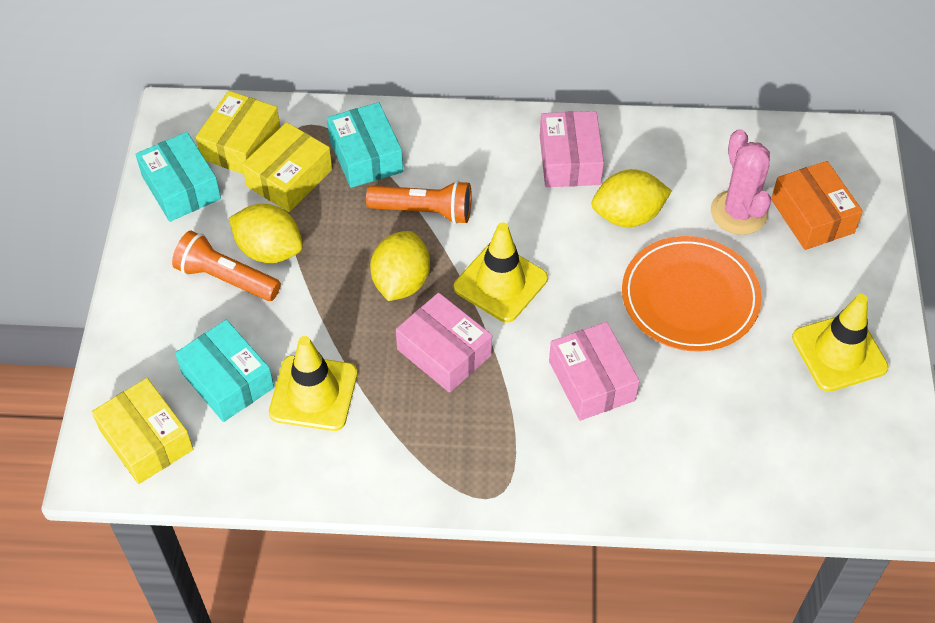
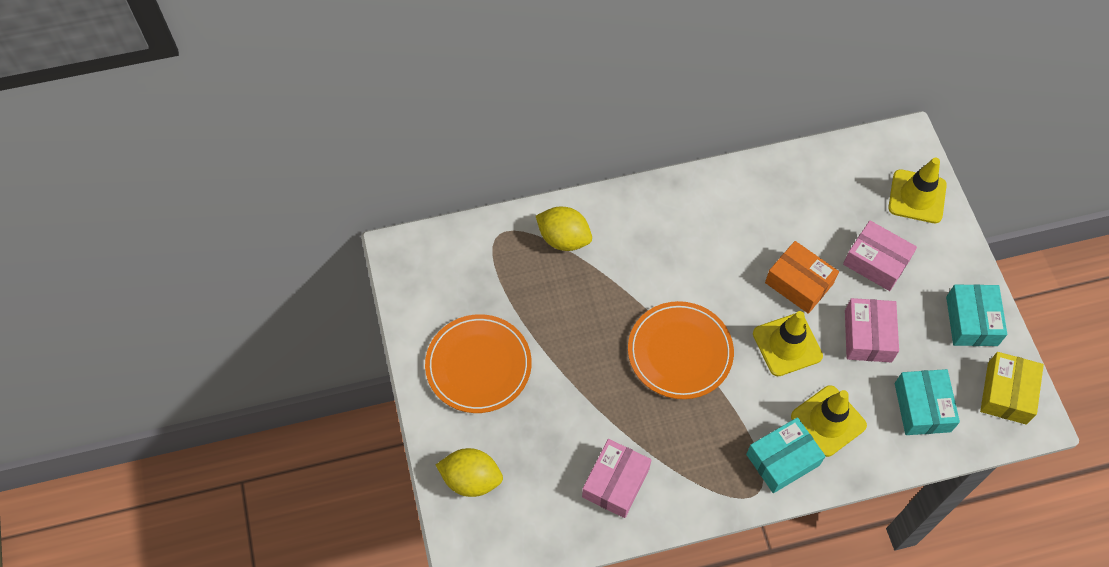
orange flashlight: [172,230,281,301] [366,180,472,224] = 2 -> none = 0
orange plate: [622,236,762,352] = 1 -> [425,314,532,413] [628,301,734,399] = 2
pink cactus: [711,129,771,235] = 1 -> none = 0
yellow box: [92,378,193,484] [196,91,280,174] [242,122,332,212] = 3 -> [980,352,1044,425] = 1
yellow lemon: [229,204,303,263] [370,231,430,301] [592,169,672,227] = 3 -> [436,448,503,497] [536,207,592,251] = 2

